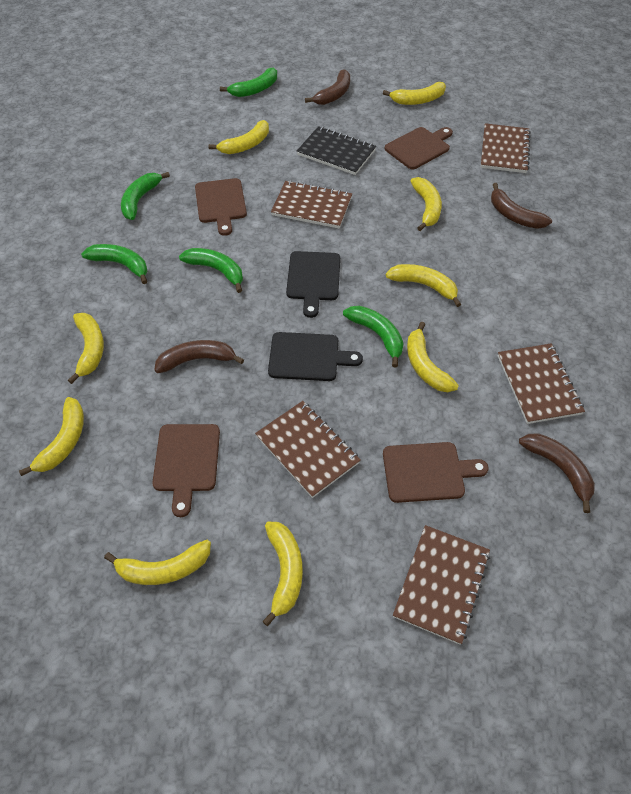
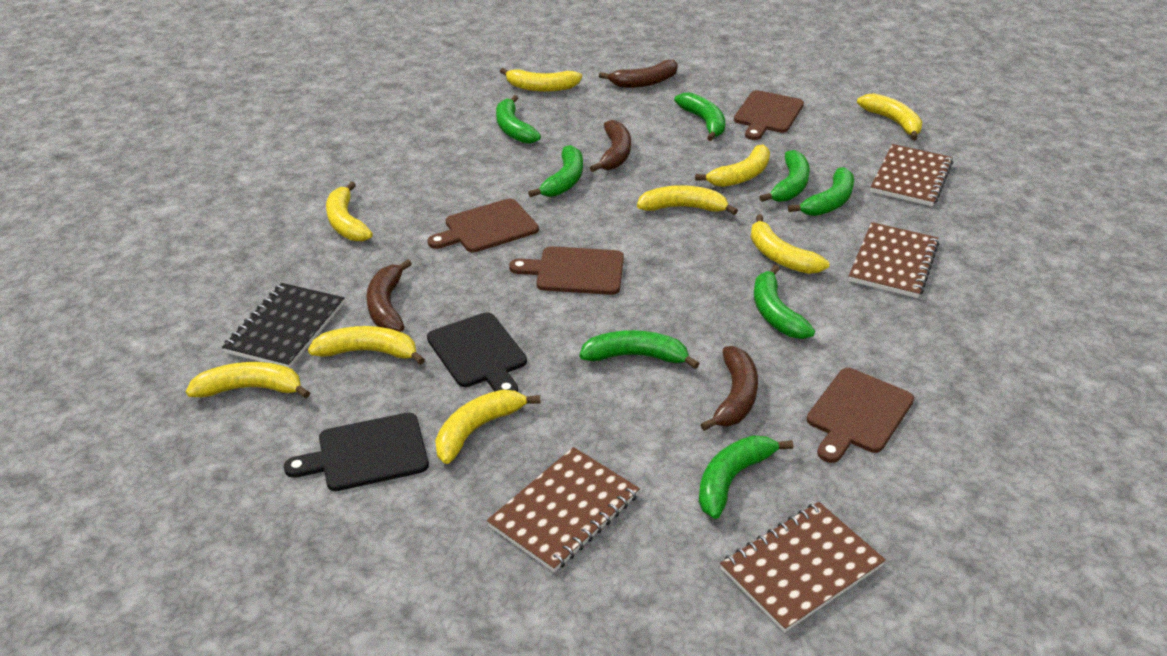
brown notebook: [255,401,361,498] [271,181,352,229] [393,525,490,645] [481,123,531,173] [498,343,585,424] = 5 -> [487,447,640,572] [720,502,886,633] [849,222,939,298] [870,144,953,206] = 4
green banana: [81,244,148,284] [121,172,170,220] [179,248,243,293] [220,67,277,97] [343,306,403,367] = 5 -> [496,95,541,144] [528,145,583,197] [579,330,699,369] [674,92,725,141] [699,435,793,519] [754,265,815,339] [759,150,810,202] [788,167,854,216] = 8

